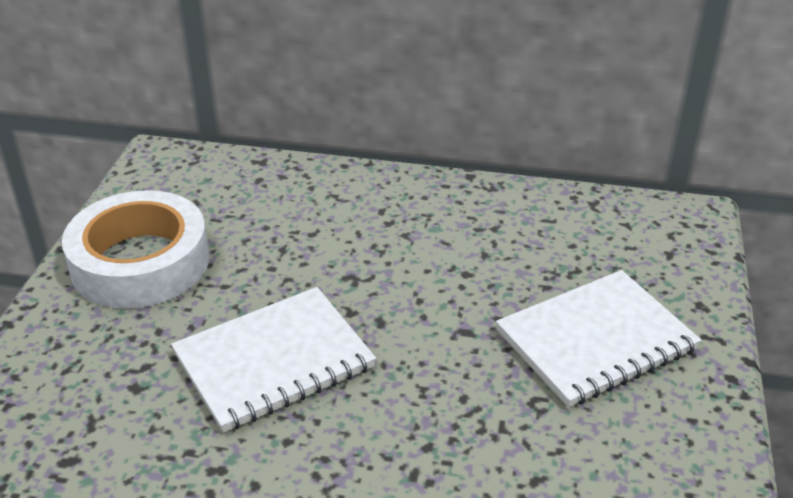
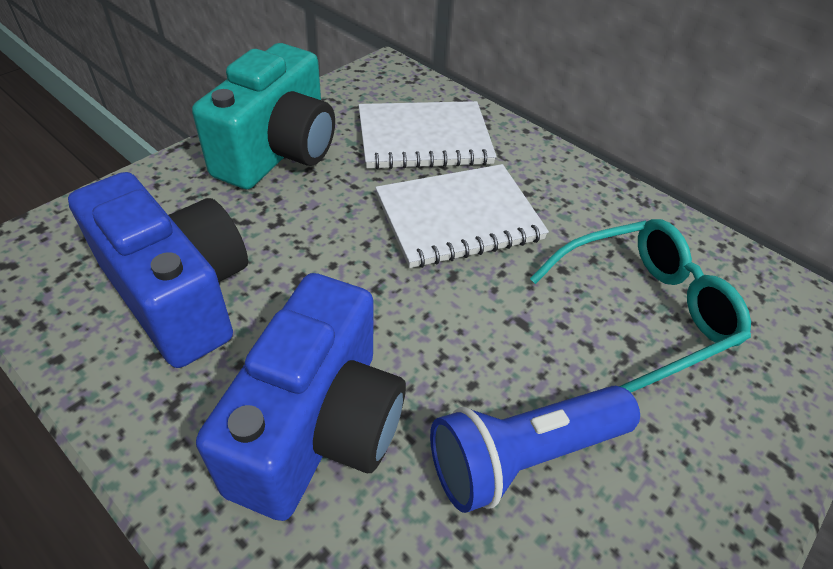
blue camera: none = 0 -> [68,172,248,368] [196,273,406,521] = 2
blue flashlight: none = 0 -> [430,386,640,513] = 1
turquoise camera: none = 0 -> [192,43,335,189] = 1
turquoise glasses: none = 0 -> [530,219,751,392] = 1
white tape: [62,190,209,309] = 1 -> none = 0

